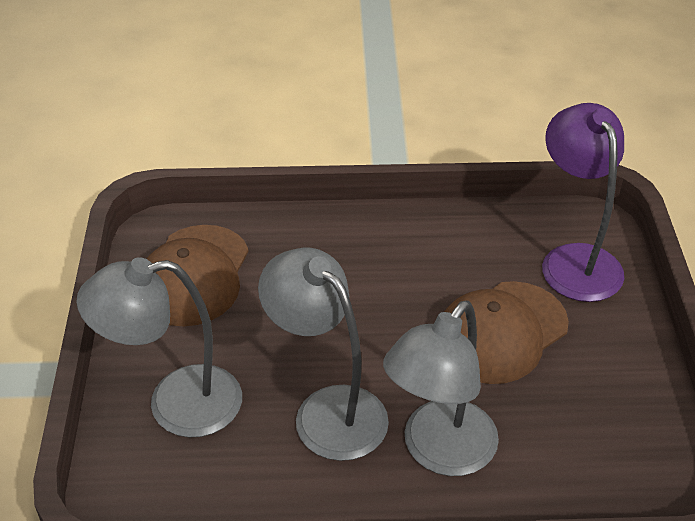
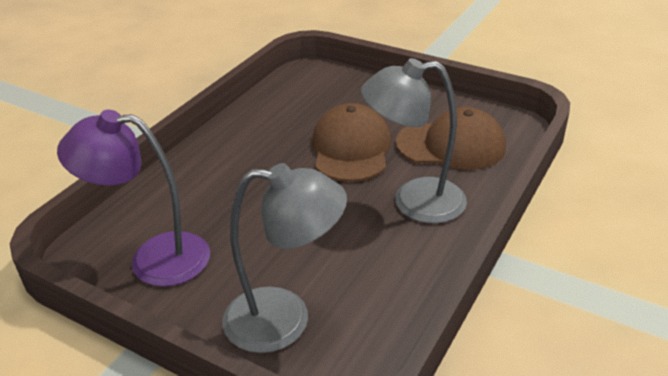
grey lamp: [76,257,242,438] [258,248,389,461] [383,301,499,476] = 3 -> [222,163,347,353] [361,58,467,223] = 2

